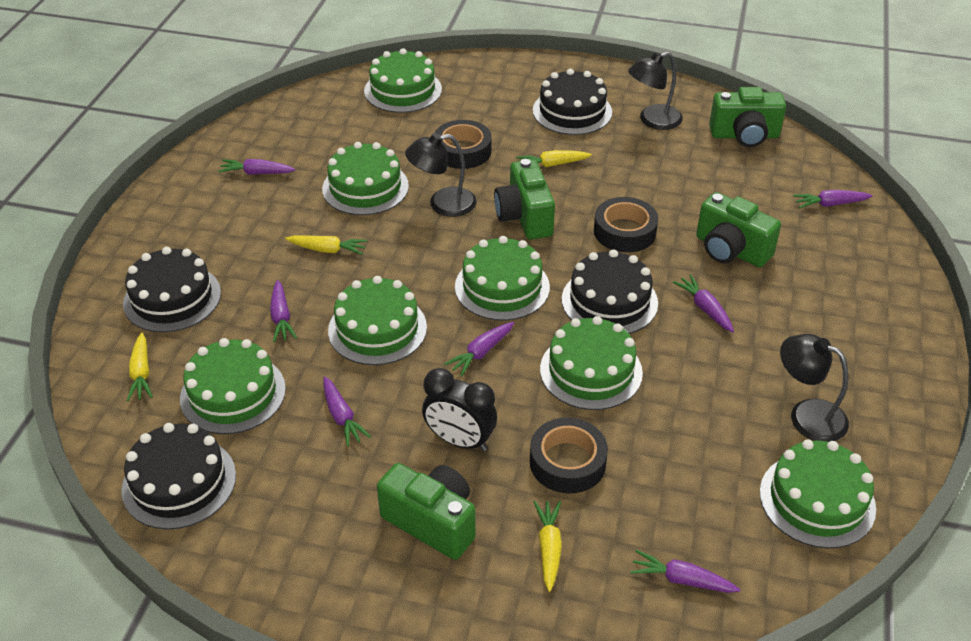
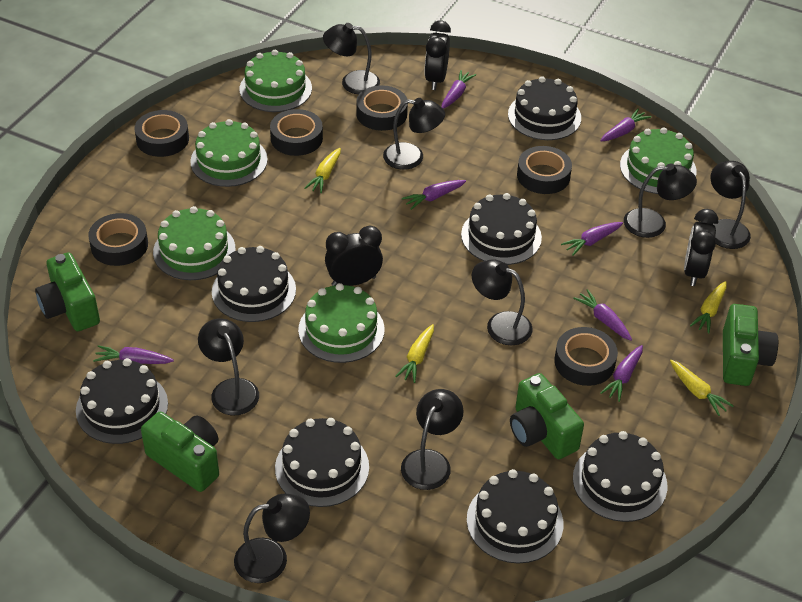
black cake: [121,423,236,530] [123,247,221,332] [533,69,612,135] [562,249,658,334] = 4 -> [76,358,168,444] [212,246,296,322] [275,418,369,507] [461,193,542,265] [467,469,563,564] [508,76,581,140] [573,431,667,522] = 7
black clock: [422,368,497,451] = 1 -> [325,225,383,286] [424,20,451,90] [684,209,718,286] = 3
black lamp: [405,133,477,217] [628,52,683,130] [780,334,849,442] = 3 -> [198,318,259,415] [234,493,310,583] [323,23,380,95] [383,98,445,170] [401,389,464,490] [472,260,533,345] [624,163,697,238] [711,161,751,249] = 8
black tape: [435,120,492,169] [530,418,608,493] [594,197,658,252] = 3 -> [88,213,148,266] [134,110,189,157] [270,109,323,156] [356,85,408,131] [517,146,572,194] [554,327,618,386] = 6
green cake: [180,338,286,434] [322,142,409,215] [328,276,427,365] [364,48,442,113] [455,236,550,321] [540,316,643,410] [760,439,876,549] = 7 -> [153,206,236,280] [190,119,268,187] [240,50,312,112] [298,283,385,363] [620,127,697,194] = 5

